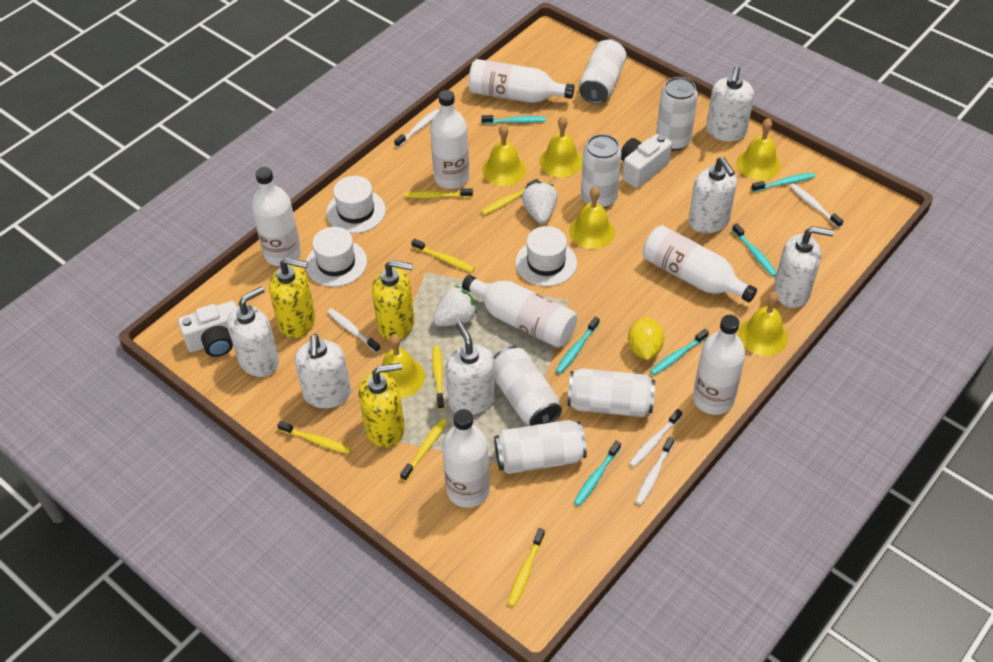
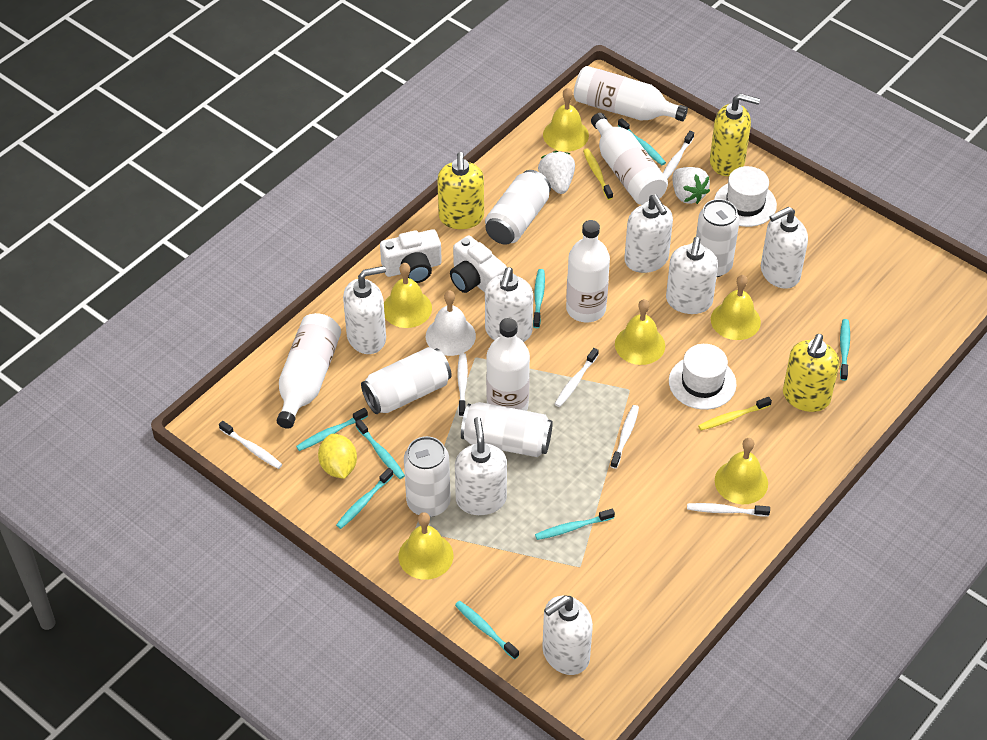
turquoise toothbrush: [481,115,546,124] [556,317,600,374] [574,441,621,506] [650,329,709,375] [732,223,777,277] [751,173,816,192] = 6 -> [296,408,368,451] [336,468,394,529] [355,419,405,479] [455,601,519,660] [533,269,545,328] [535,509,615,540] [618,118,666,165] [840,319,850,381] = 8
white bell: none = 0 -> [426,290,476,356] = 1
white bottle: [251,167,301,266] [430,90,470,189] [442,409,490,508] [462,275,577,348] [468,59,574,103] [643,225,757,302] [693,315,746,415] = 7 -> [277,313,341,429] [486,318,530,411] [566,220,610,323] [574,66,688,121] [591,113,668,205] = 5
white can: [493,346,562,426] [494,420,587,474] [567,368,655,417] [579,39,627,104] [581,134,622,208] [656,77,698,151] = 6 -> [361,347,451,414] [404,436,451,517] [461,402,553,457] [485,170,551,245] [696,199,740,277] = 5
white hat: [306,227,367,287] [326,176,386,233] [515,226,577,286] = 3 -> [669,344,736,410] [714,166,777,227] = 2
white soap dispenser: [227,287,279,377] [295,334,351,408] [446,321,496,415] [688,157,737,233] [706,66,754,142] [774,226,834,308] = 6 -> [343,266,386,354] [455,417,507,515] [485,267,533,342] [542,596,593,675] [624,195,673,273] [666,237,718,314] [761,207,808,289] = 7
white toothbrush: [327,308,381,353] [394,109,440,148] [629,409,682,467] [635,437,674,505] [790,184,843,228] = 5 -> [219,421,282,469] [457,353,468,417] [555,348,599,407] [610,405,639,469] [663,131,694,179] [687,503,770,517] = 6
yellow toothbrush: [277,421,352,454] [400,418,447,481] [405,188,473,198] [411,239,475,272] [432,346,444,410] [481,179,540,215] [508,528,545,607] = 7 -> [583,149,613,200] [698,397,772,430] = 2

